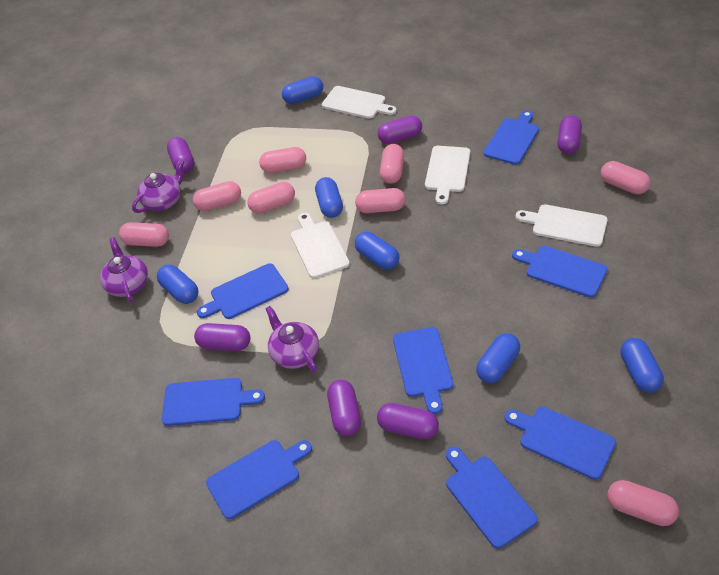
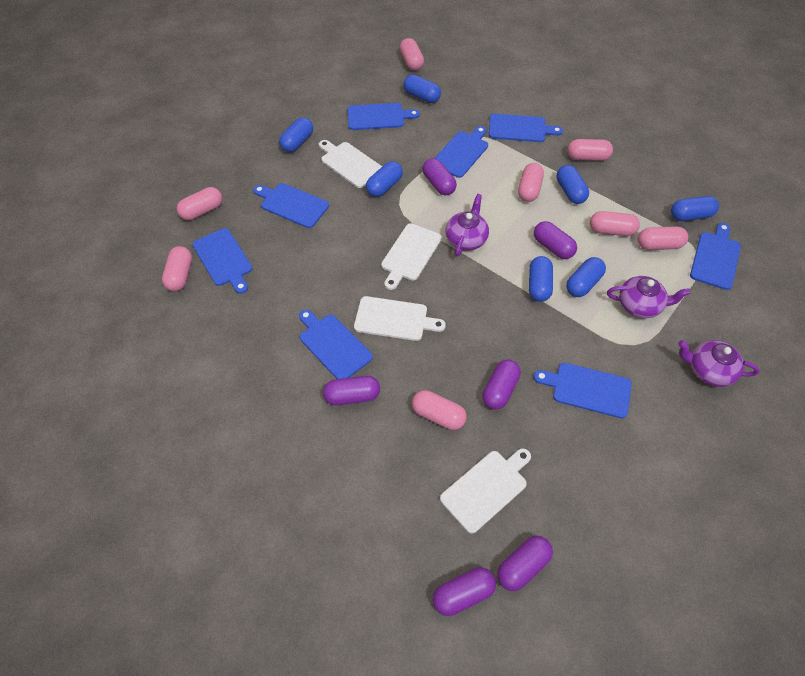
blue capsule: [157,265,198,304] [282,76,323,104] [315,177,343,218] [355,232,399,270] [476,333,520,383] [620,338,664,393] = 6 -> [279,117,313,152] [366,161,403,197] [403,75,441,103] [529,256,553,302] [556,165,589,204] [566,257,606,297] [671,196,719,221] = 7

